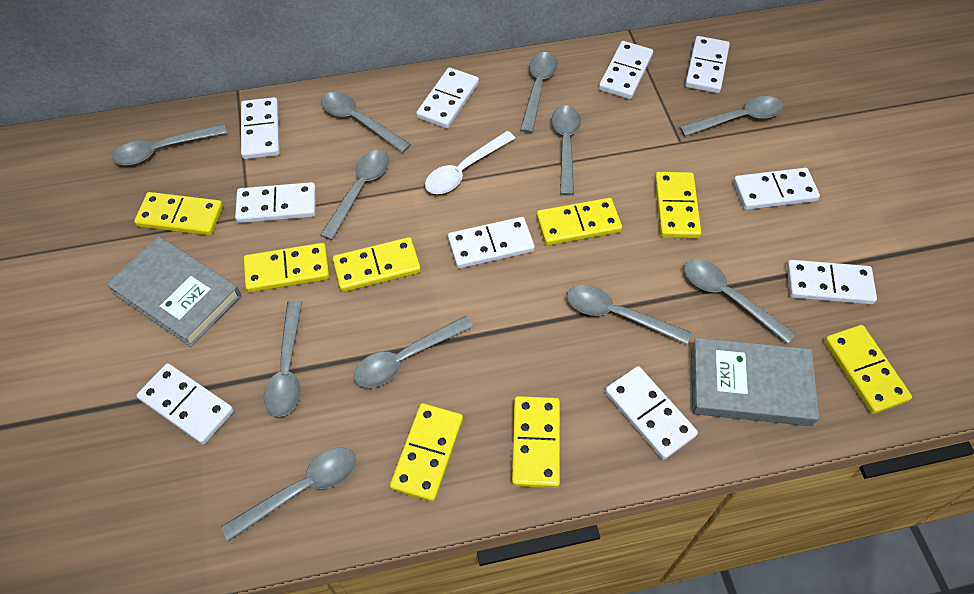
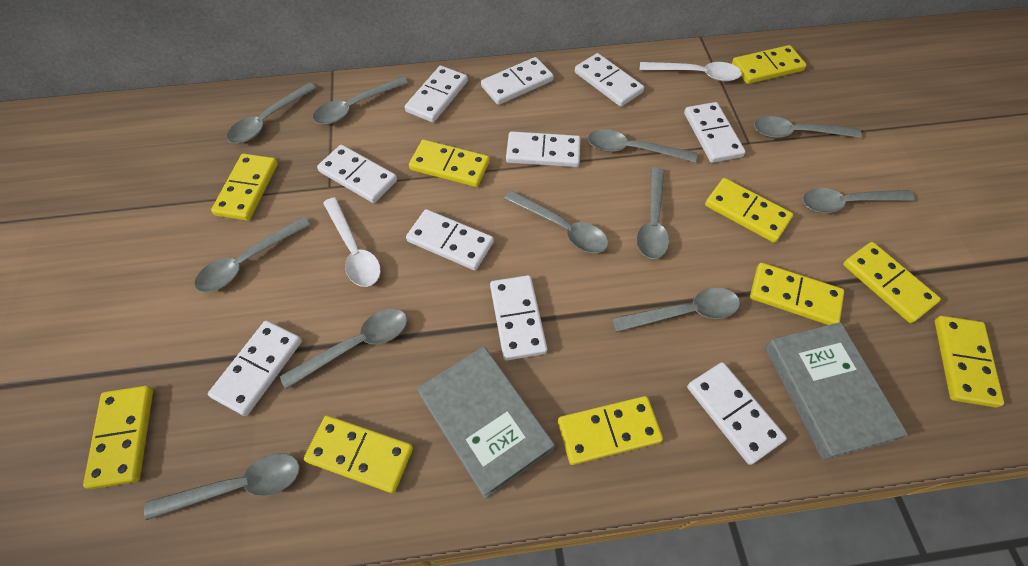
white spoon: [425,131,515,194] = 1 -> [323,197,381,287] [640,62,742,82] = 2
yellow domino: [134,192,223,235] [244,243,330,292] [333,237,421,292] [390,403,463,502] [512,396,560,488] [536,198,622,245] [655,172,701,238] [824,325,912,414] = 8 -> [83,386,153,489] [211,154,278,221] [304,415,413,493] [409,140,490,187] [558,396,663,465] [705,178,793,243] [732,45,806,84] [750,263,844,325] [843,242,941,323] [934,316,1004,408] = 10

